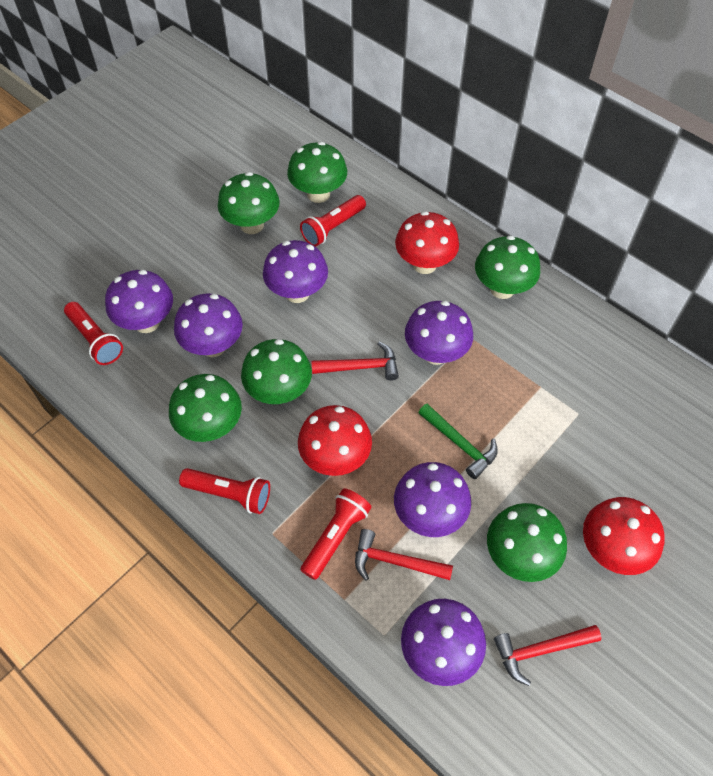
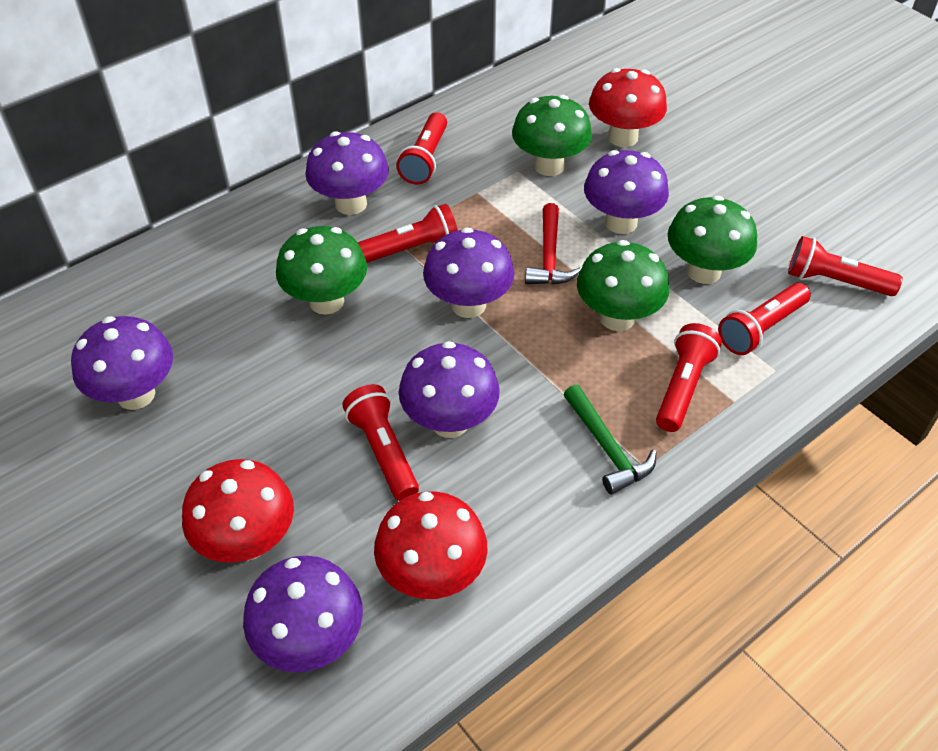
green mushroom: [169,374,242,442] [218,172,280,234] [241,339,312,404] [287,142,347,203] [475,235,540,299] [487,503,567,582] = 6 -> [276,226,367,315] [512,95,592,176] [577,240,669,331] [668,195,757,284] = 4
red flashlight: [64,302,123,365] [179,468,270,514] [300,195,366,247] [301,488,372,580] = 4 -> [342,384,419,501] [358,204,458,263] [396,112,447,185] [656,323,722,432] [718,283,811,355] [788,236,903,296] = 6
red hammer: [311,342,399,381] [355,529,453,581] [494,625,602,686] = 3 -> [525,203,581,285] = 1

